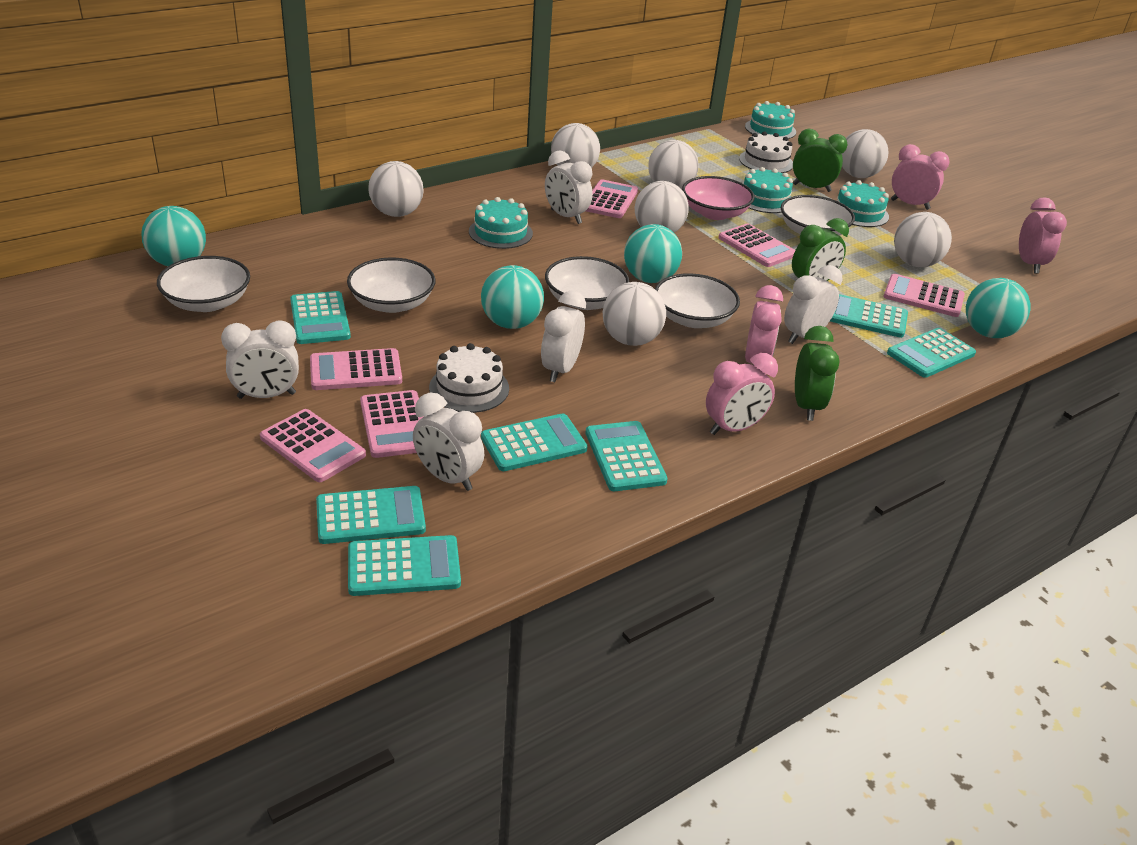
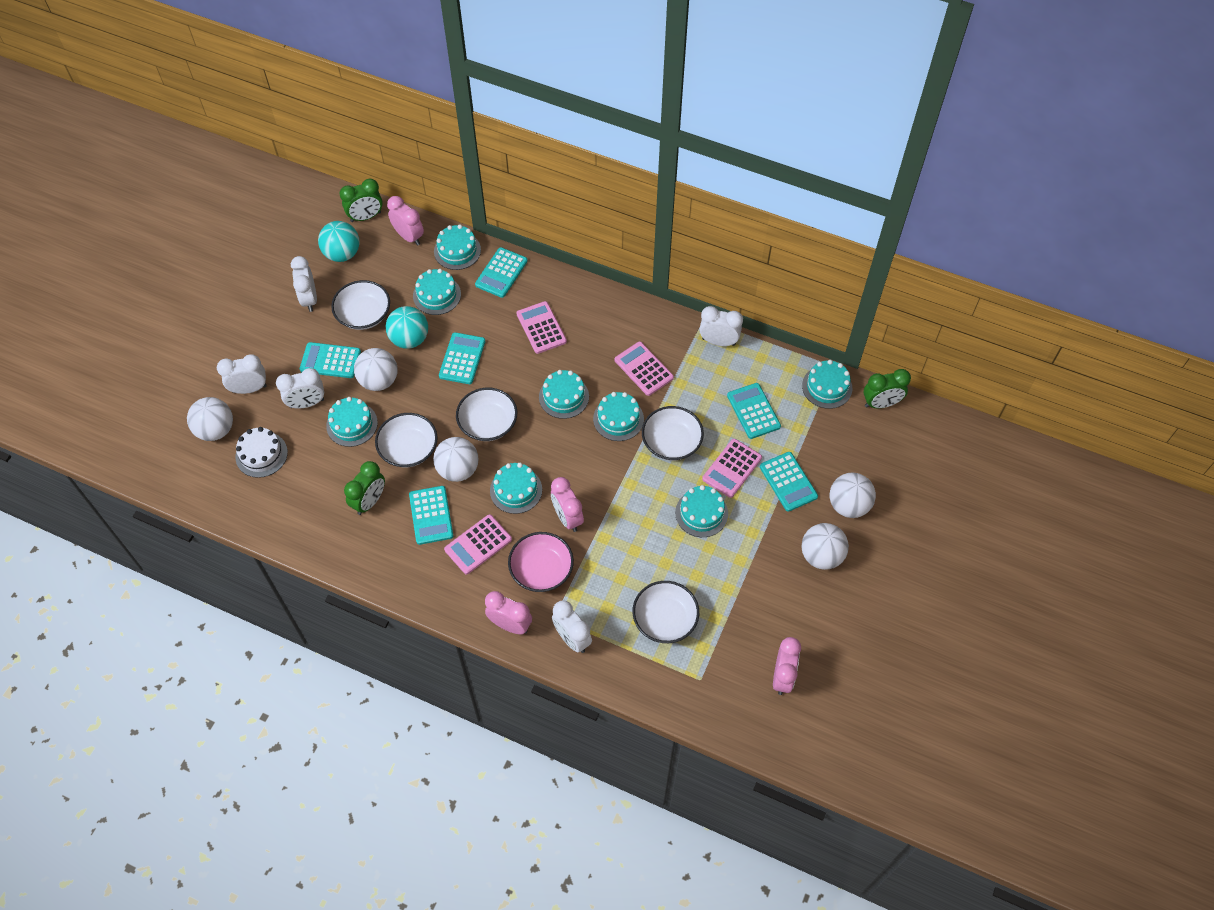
pink calculator: [260,409,366,482] [310,348,402,390] [360,390,424,458] [586,179,638,218] [718,223,795,267] [884,274,965,317] = 6 -> [444,514,512,575] [516,301,567,354] [615,342,674,396] [702,439,762,498] = 4
turquoise ball: [141,206,206,266] [481,265,544,329] [624,224,682,283] [966,278,1031,338] = 4 -> [318,221,360,262] [386,306,428,349] = 2
turquoise cake: [469,197,533,249] [744,167,793,213] [745,101,796,139] [837,180,889,227] = 4 -> [326,397,378,447] [413,269,461,315] [434,224,481,270] [490,463,542,514] [539,370,589,419] [593,392,644,441] [675,485,728,537] [802,360,852,409] = 8
turquoise calculator: [290,291,351,344] [316,486,426,544] [348,535,461,596] [481,413,587,471] [585,421,668,491] [830,294,908,338] [887,328,976,378] = 7 -> [300,342,361,378] [409,486,453,545] [439,332,485,384] [475,247,528,298] [727,383,781,439] [760,452,818,512] = 6
white ball: [368,161,423,217] [551,123,600,168] [603,282,666,346] [635,181,689,232] [648,140,699,190] [842,129,888,178] [894,212,952,267] = 7 -> [187,397,233,441] [354,348,397,391] [433,437,478,482] [801,523,849,570] [830,473,876,518] = 5
white cake: [429,343,509,413] [739,131,793,173] = 2 -> [235,427,288,478] = 1

